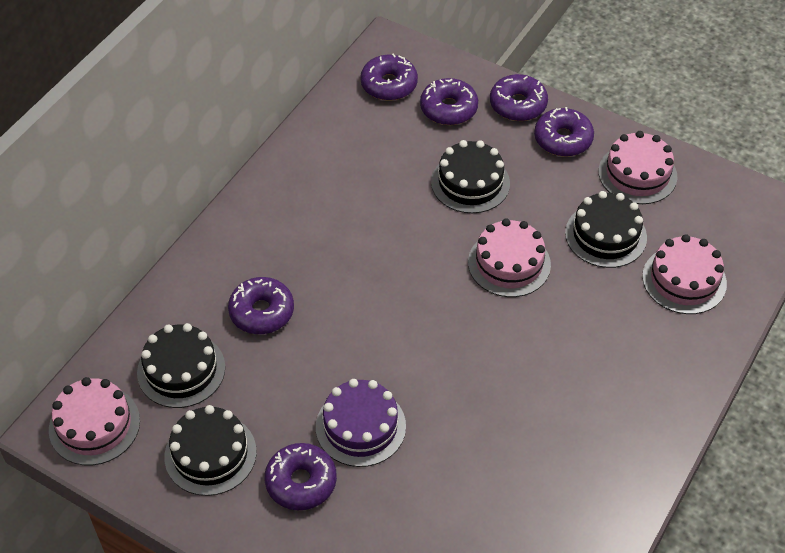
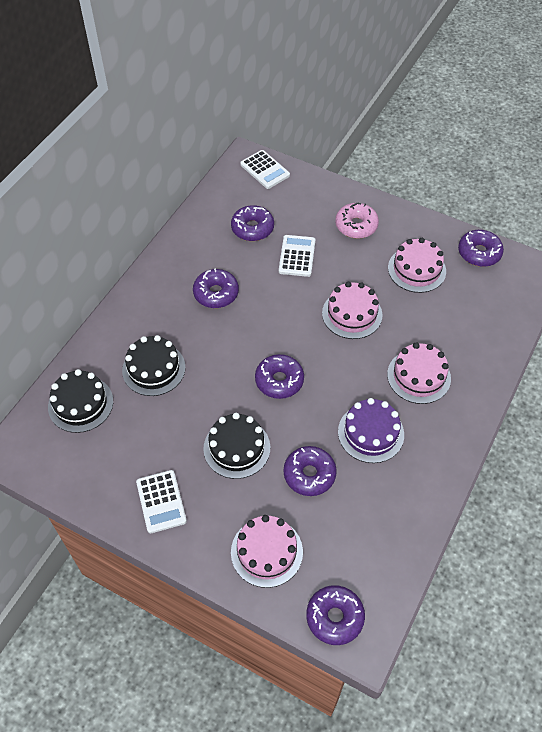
black cake: [137,323,225,408] [164,405,257,496] [431,140,510,213] [565,191,647,268] = 4 -> [48,369,113,433] [122,335,186,396] [203,413,270,479] = 3
pink donut: none = 0 -> [335,202,379,239] = 1
white calculator: none = 0 -> [136,470,187,533] [240,150,290,189] [279,235,315,277] = 3

